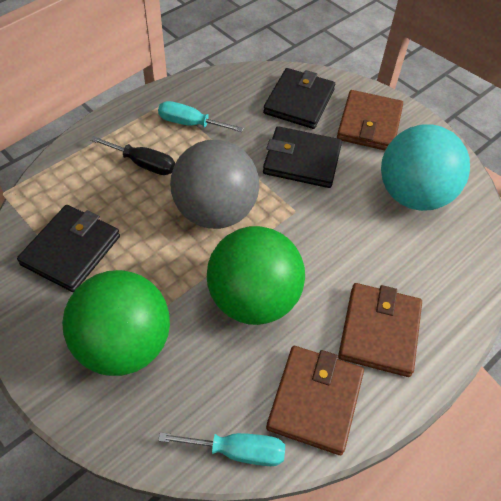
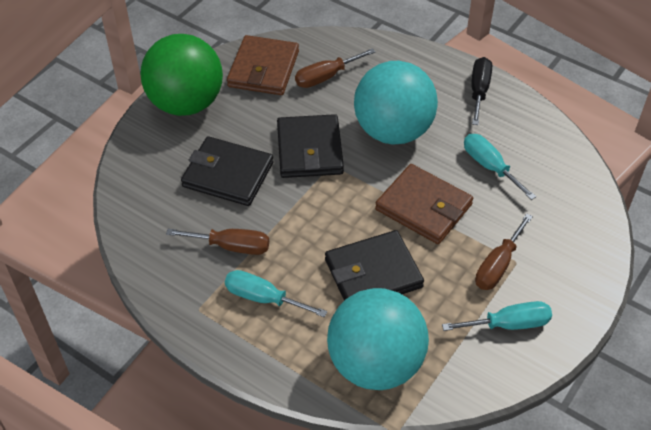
brown screwdriver: none = 0 -> [166,229,269,255] [295,48,376,88] [475,214,533,290] = 3
brown wallet: [266,346,364,455] [337,90,403,150] [338,283,422,377] = 3 -> [227,35,299,95] [375,164,473,244] = 2
green ball: [62,270,170,376] [207,226,305,325] = 2 -> [140,34,223,116] = 1
grey ball: [170,140,259,229] = 1 -> none = 0
turquoise ball: [381,124,470,211] = 1 -> [327,288,429,390] [354,61,438,145] = 2
turquoise screwdriver: [158,101,244,132] [158,432,285,466] = 2 -> [225,270,327,317] [442,301,552,331] [464,134,536,200] = 3

